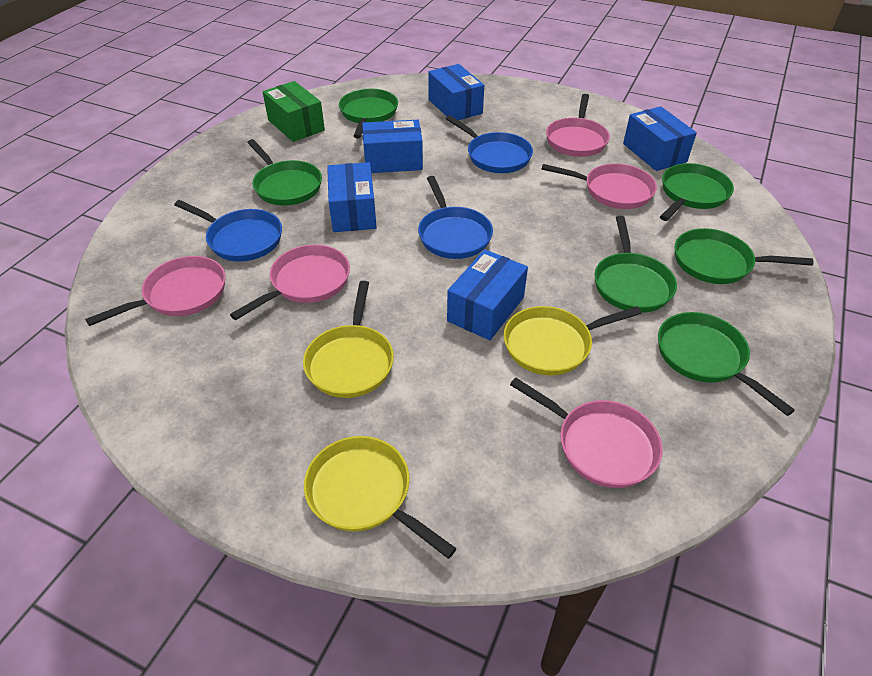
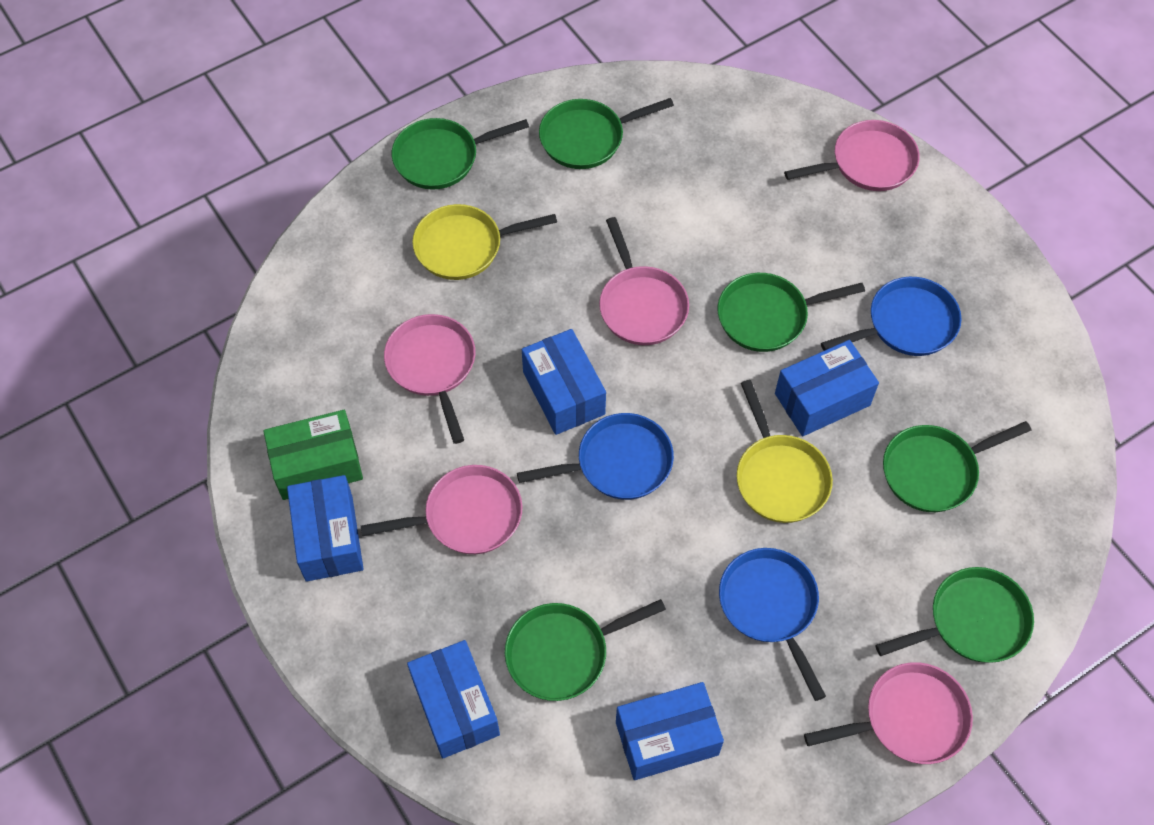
yellow pan: [303,281,394,398] [304,436,457,559] [504,306,642,375] = 3 -> [412,204,557,280] [737,380,833,523] = 2

